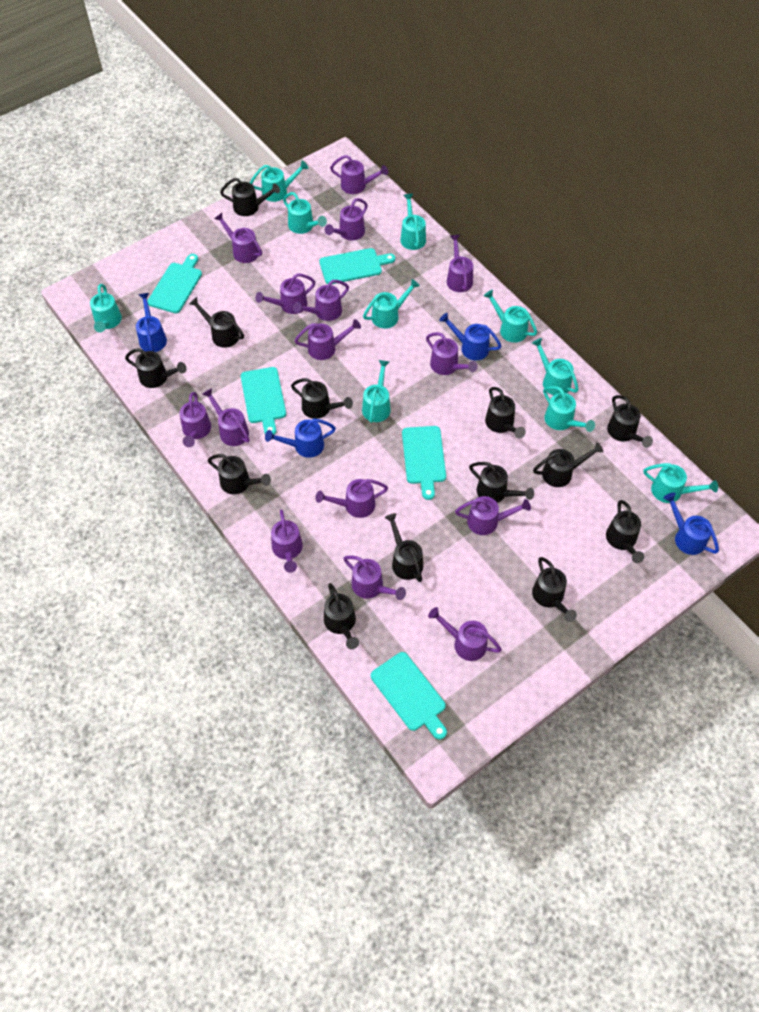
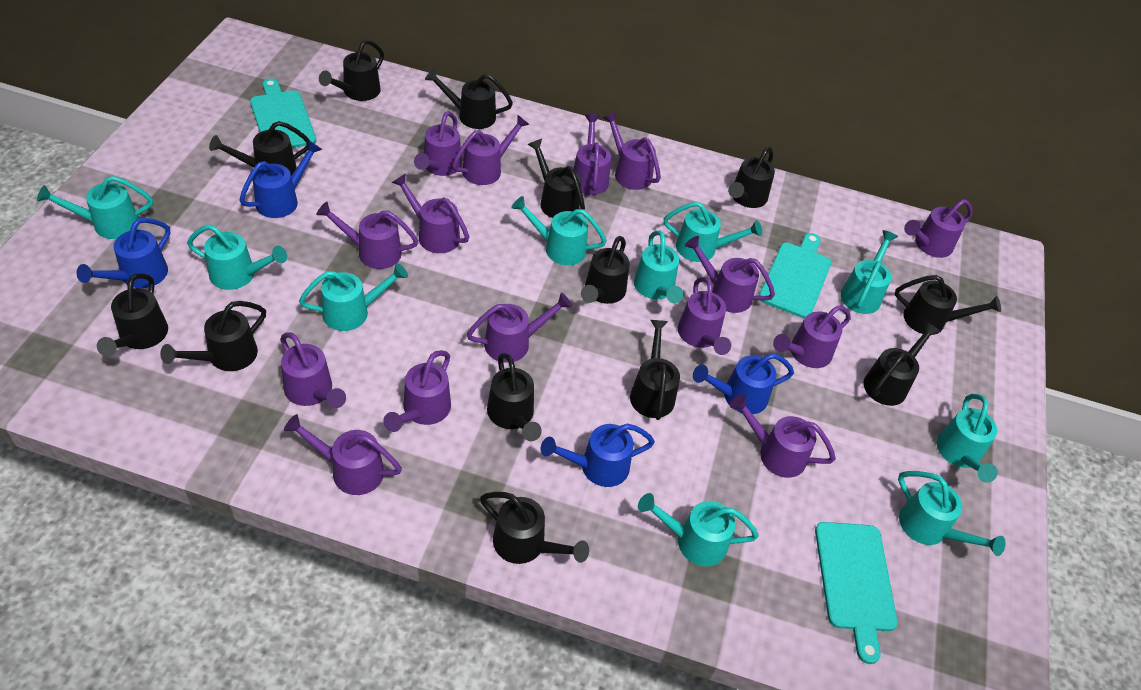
turquoise cutting board: [147,254,202,313] [241,367,286,435] [319,248,395,284] [371,652,447,740] [402,426,446,500] = 5 -> [250,79,316,148] [759,233,831,319] [815,522,898,664] = 3

